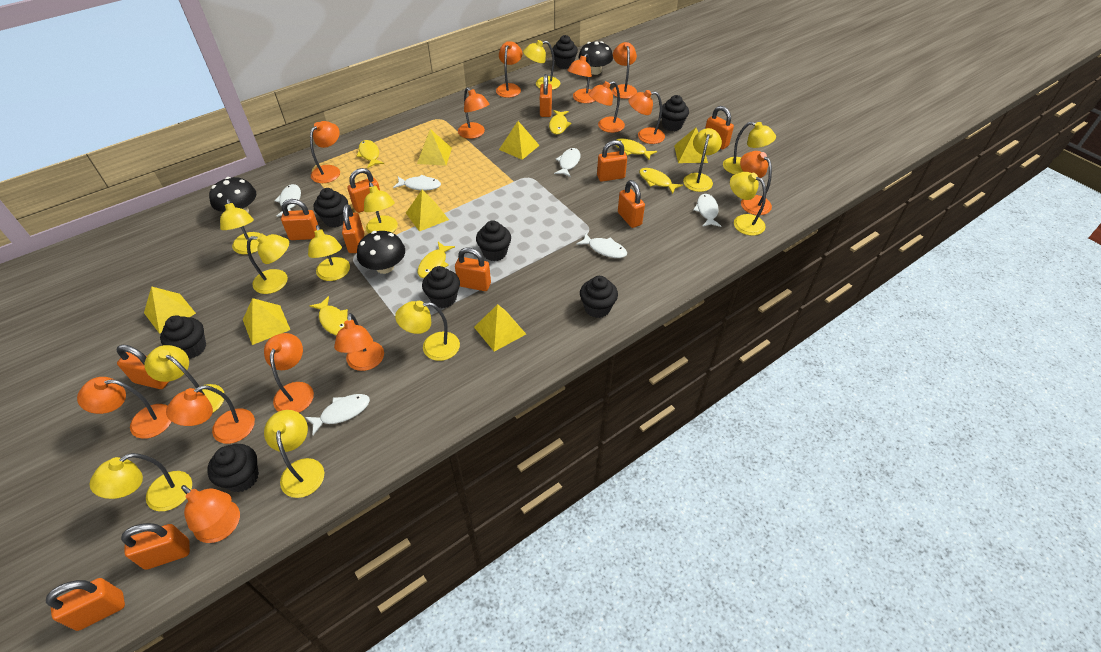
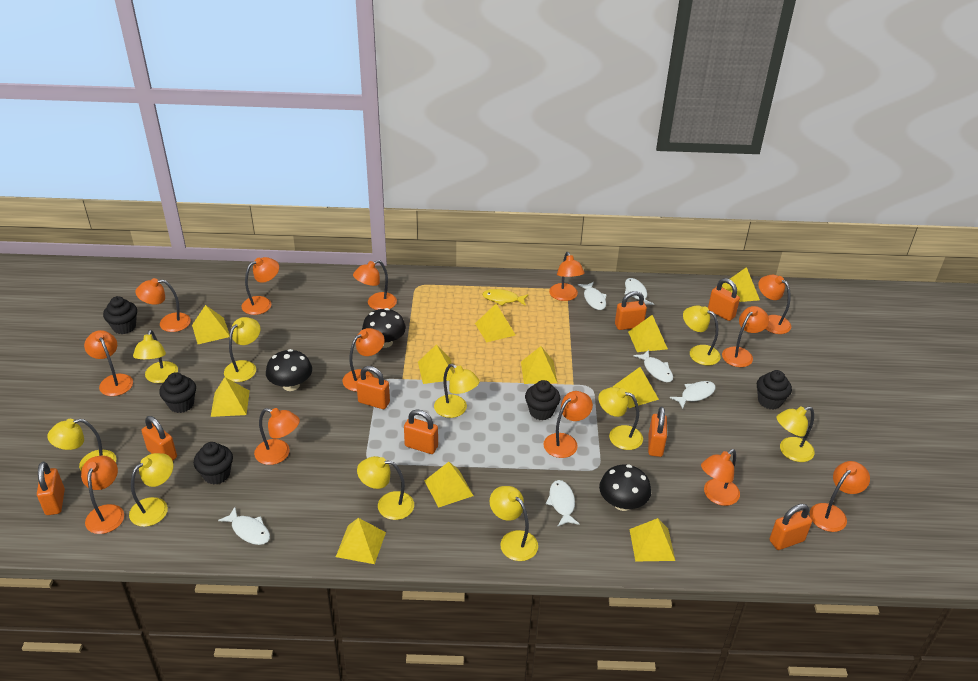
black cupcake: [160,315,206,359] [207,444,259,492] [314,188,348,228] [422,266,460,308] [476,220,511,261] [552,35,578,69] [580,276,618,318] [661,95,689,131] = 8 -> [103,296,137,334] [159,372,196,413] [194,442,233,484] [525,380,560,420] [757,370,792,409] = 5
orange padlock: [46,578,125,631] [117,345,169,389] [121,523,190,570] [281,199,318,240] [342,204,364,253] [347,168,380,213] [455,248,491,291] [540,74,552,117] [597,140,627,182] [618,180,645,228] [705,106,734,150] = 11 -> [37,462,65,515] [142,416,177,461] [356,366,390,409] [404,410,438,454] [615,291,647,330] [648,407,667,457] [708,278,740,321] [770,504,812,550] = 8
yellow fish: [310,296,348,335] [356,140,384,168] [418,242,455,278] [549,110,572,135] [616,139,657,160] [639,168,683,194] = 6 -> [482,289,528,306] = 1
yellow lamp: [89,453,192,511] [145,345,225,413] [220,199,261,254] [247,234,289,294] [264,410,324,498] [308,225,350,281] [364,182,398,234] [395,301,460,361] [523,40,560,90] [683,128,722,192] [723,122,776,174] [730,172,766,236] = 12 -> [47,419,116,471] [129,453,173,527] [133,330,178,383] [224,317,260,382] [357,456,414,520] [434,364,480,418] [490,486,538,561] [598,387,643,450] [683,305,721,365] [776,407,815,462] = 10
yellow pyramid: [144,286,196,334] [243,298,290,345] [406,189,449,232] [417,129,452,166] [474,304,526,352] [499,121,540,160] [674,128,708,163] = 7 -> [192,305,230,344] [211,377,250,417] [336,518,386,564] [418,344,454,384] [425,462,474,508] [475,304,515,343] [521,346,557,384] [613,367,659,408] [628,315,668,352] [629,518,675,561] [722,267,760,302] = 11

